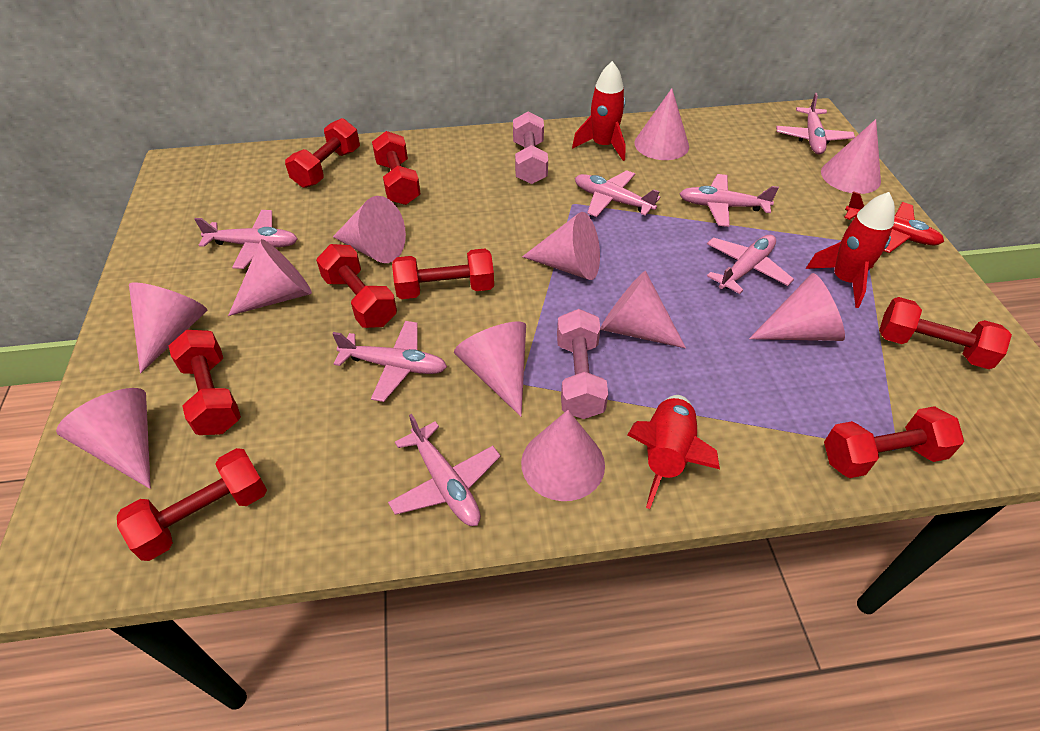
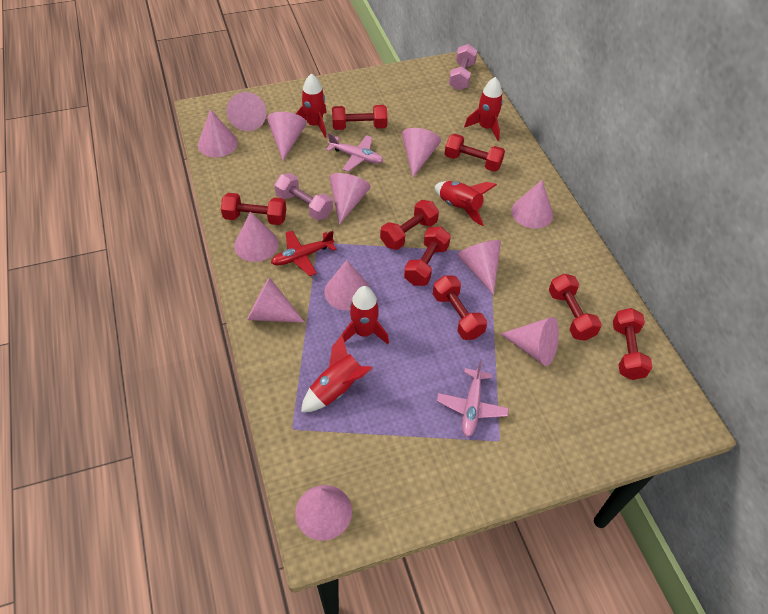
pink cone: [56,388,151,489] [129,282,207,373] [228,239,312,316] [333,196,406,263] [454,322,526,417] [521,410,605,501] [522,212,600,280] [600,271,686,348] [634,88,689,160] [749,273,845,341] [821,119,881,194] = 11 -> [198,109,238,157] [227,92,266,131] [234,212,279,262] [247,277,305,323] [267,112,307,161] [295,485,352,541] [324,260,370,311] [329,173,371,225] [402,128,441,177] [457,240,501,295] [500,317,559,366] [512,180,553,229] = 12
pink plane: [194,210,297,269] [332,321,447,402] [388,414,501,526] [575,170,660,217] [680,174,779,227] [707,235,794,294] [776,93,855,155] = 7 -> [326,133,383,172] [437,361,509,437] = 2
red rocket: [572,61,626,161] [628,395,720,509] [806,192,895,308] = 3 -> [295,73,327,138] [301,335,373,412] [342,286,389,344] [435,181,497,226] [464,77,503,141] = 5

